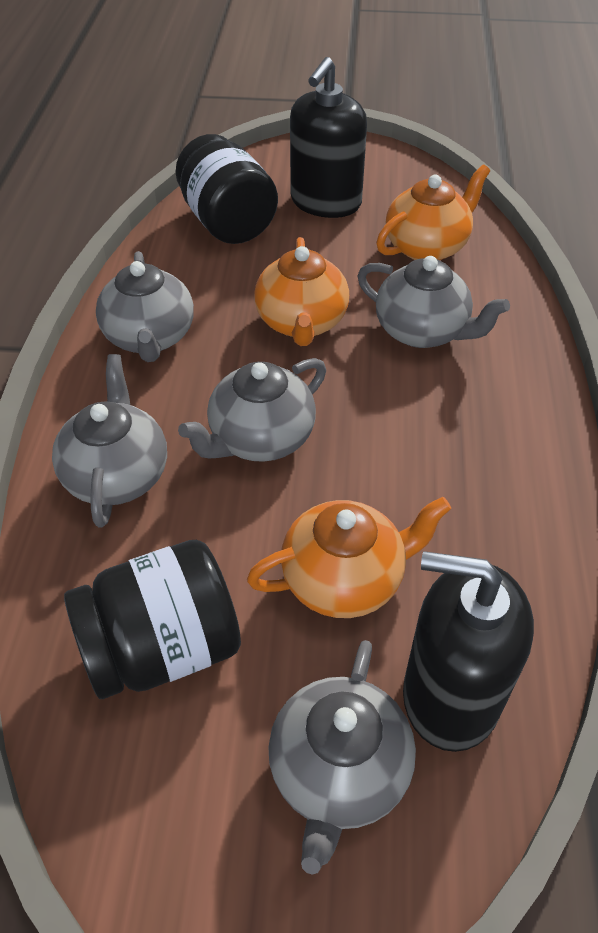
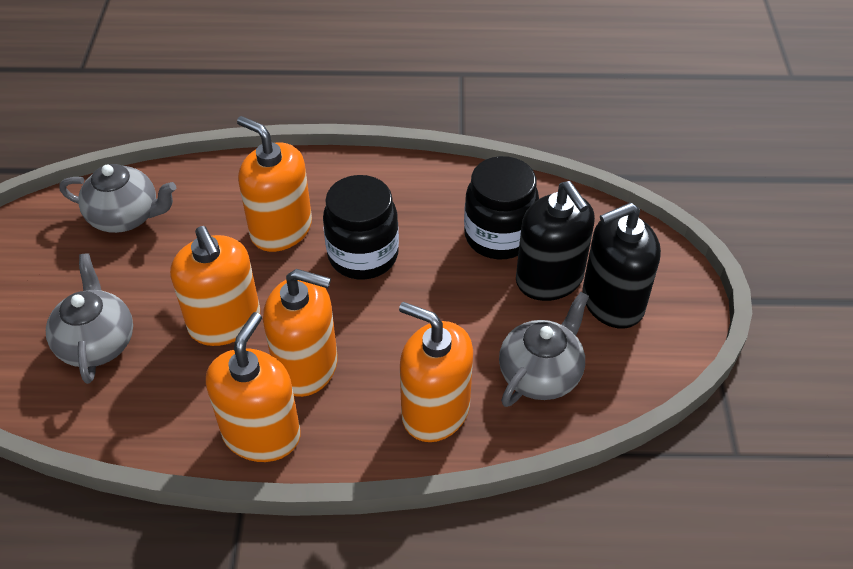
grey teapot: [52,354,167,528] [96,251,194,362] [178,358,326,462] [268,640,416,875] [357,256,510,348] = 5 -> [46,253,133,384] [59,164,176,233] [499,292,589,407] = 3
orange soap dispenser: none = 0 -> [170,226,260,346] [206,312,300,462] [237,116,312,252] [263,269,338,397] [399,302,473,442] = 5
orange teapot: [247,497,451,618] [254,237,349,346] [376,165,490,260] = 3 -> none = 0

